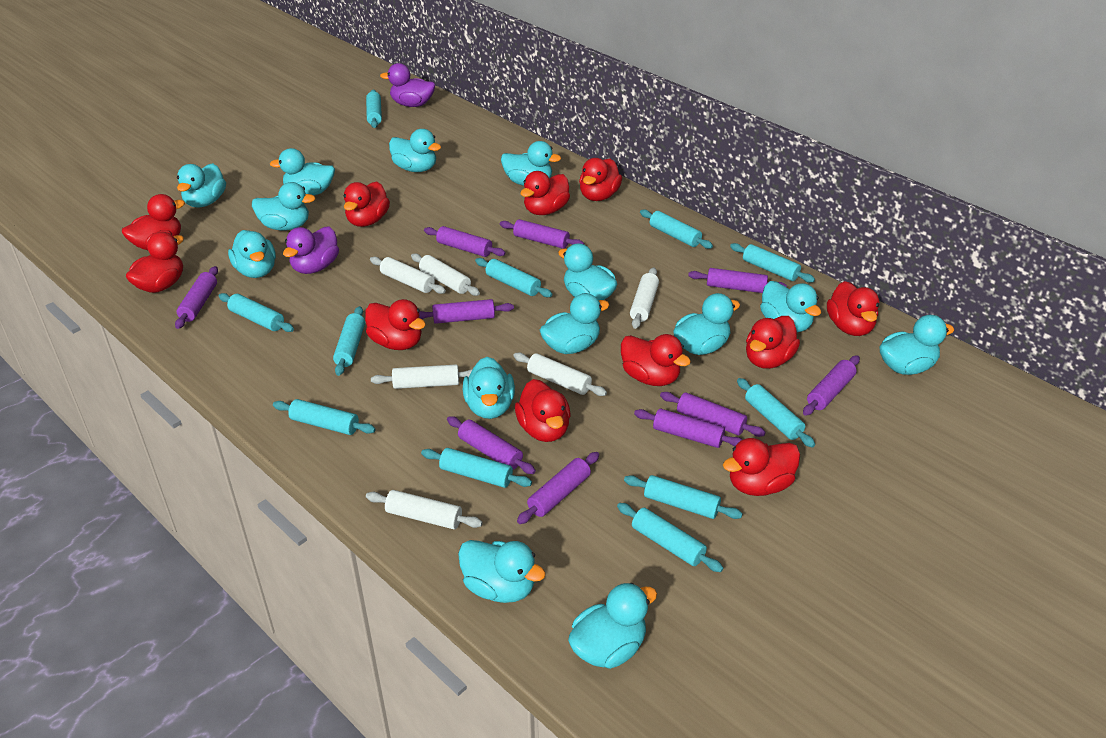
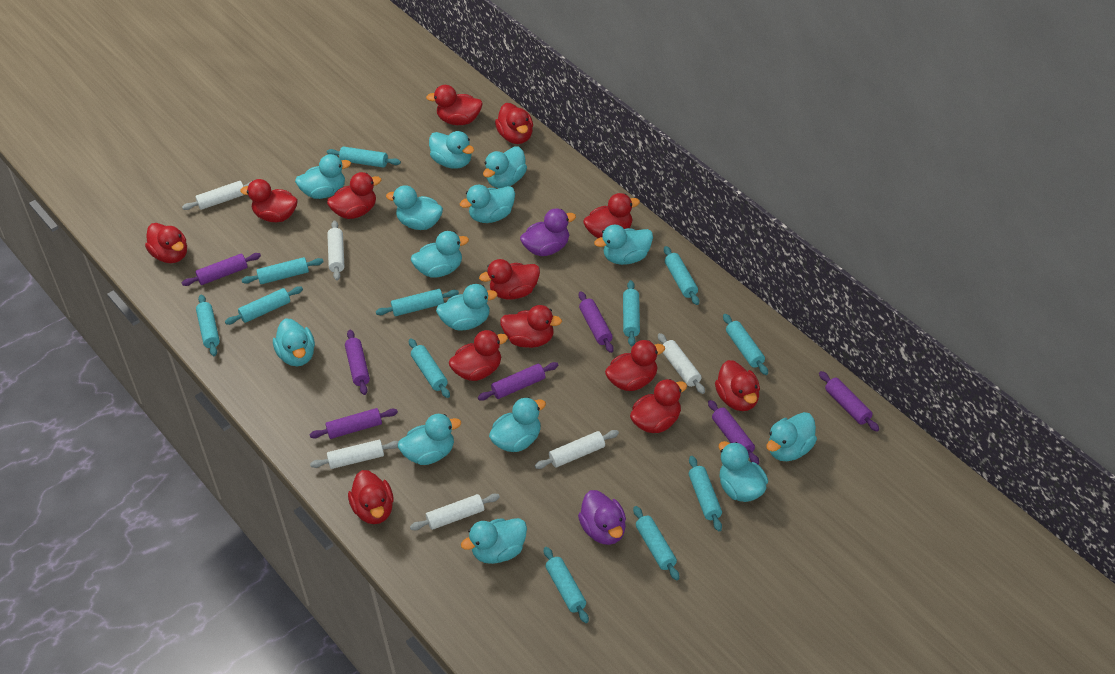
purple rolling pin: [175,266,218,329] [419,299,514,324] [424,226,506,257] [447,416,536,474] [500,219,584,249] [517,452,599,524] [634,409,742,448] [660,392,766,437] [688,268,787,293] [803,355,860,416] = 10 -> [182,253,261,286] [309,408,398,439] [345,330,370,395] [478,362,558,401] [579,291,614,353] [708,400,759,464] [819,371,879,432] = 7
red duck: [122,194,185,250] [126,232,184,293] [344,181,390,227] [365,299,426,350] [515,379,571,442] [520,171,570,215] [579,158,622,201] [621,334,691,386] [723,438,800,496] [746,316,800,369] [827,281,879,336] = 11 -> [145,223,187,263] [240,179,298,222] [327,172,381,219] [348,470,394,524] [426,85,483,125] [449,330,508,381] [479,259,540,300] [495,103,533,144] [500,305,562,348] [583,193,640,238] [605,340,665,391] [630,379,687,433] [715,360,760,411] = 13
turquoise rolling pin: [219,293,294,332] [273,399,376,435] [333,306,365,376] [366,90,382,128] [421,448,532,488] [475,258,552,297] [617,503,723,572] [624,475,743,519] [640,209,713,249] [730,243,815,283] [737,378,815,448] = 11 -> [196,295,220,356] [225,286,303,325] [242,257,323,284] [327,147,401,168] [376,289,459,316] [409,339,450,398] [544,547,589,623] [623,280,640,346] [633,506,679,580] [664,246,699,305] [689,456,722,531] [723,314,768,375] = 12

